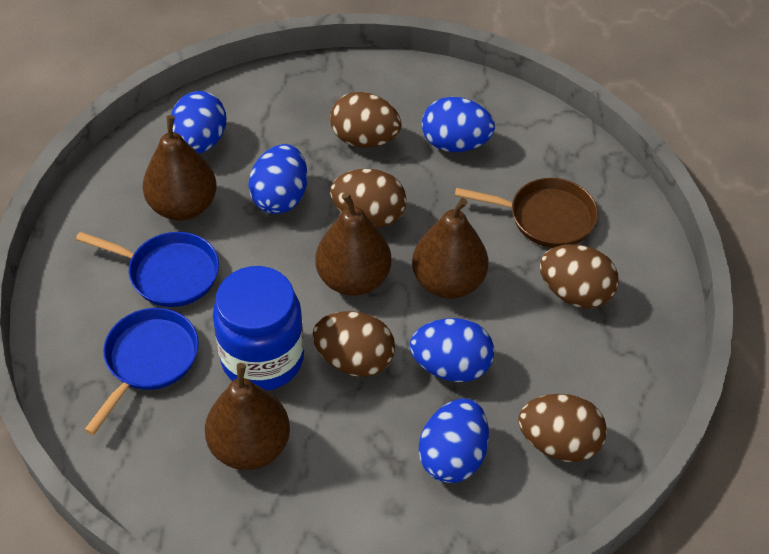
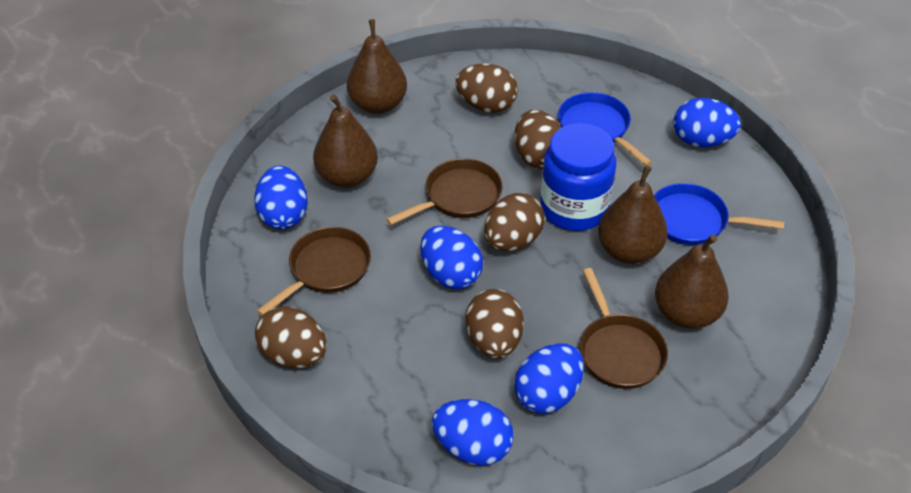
brown pan: [455,178,598,248] = 1 -> [257,227,371,316] [386,159,503,225] [580,268,668,389] = 3

